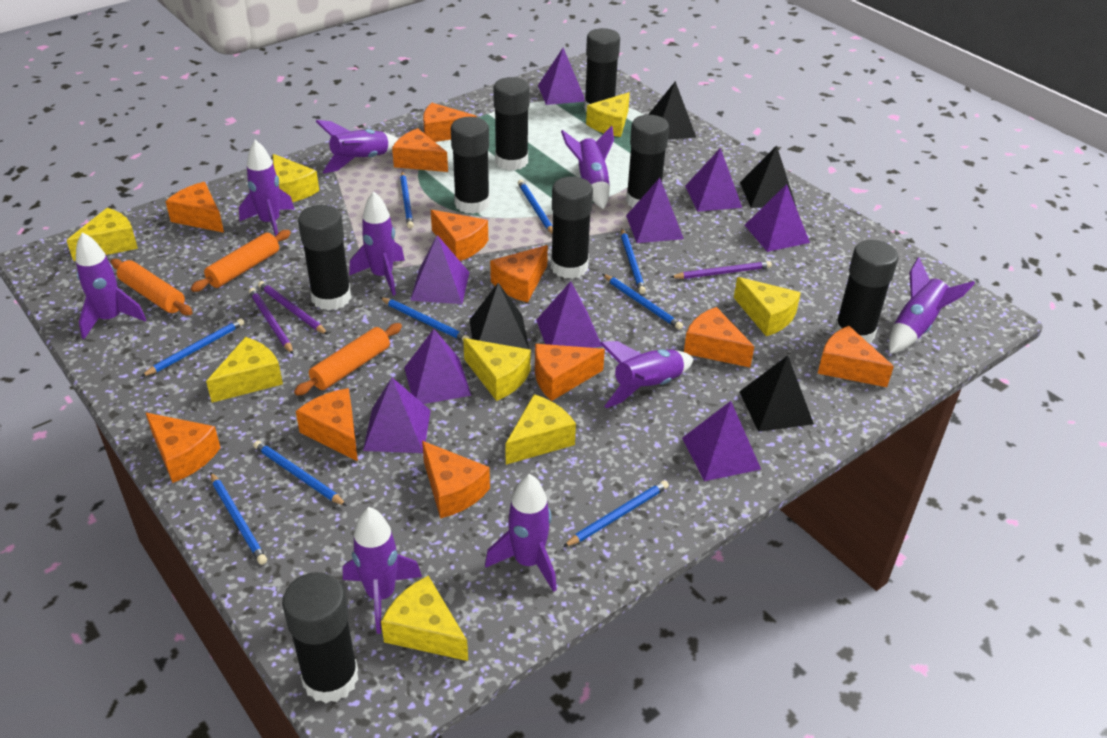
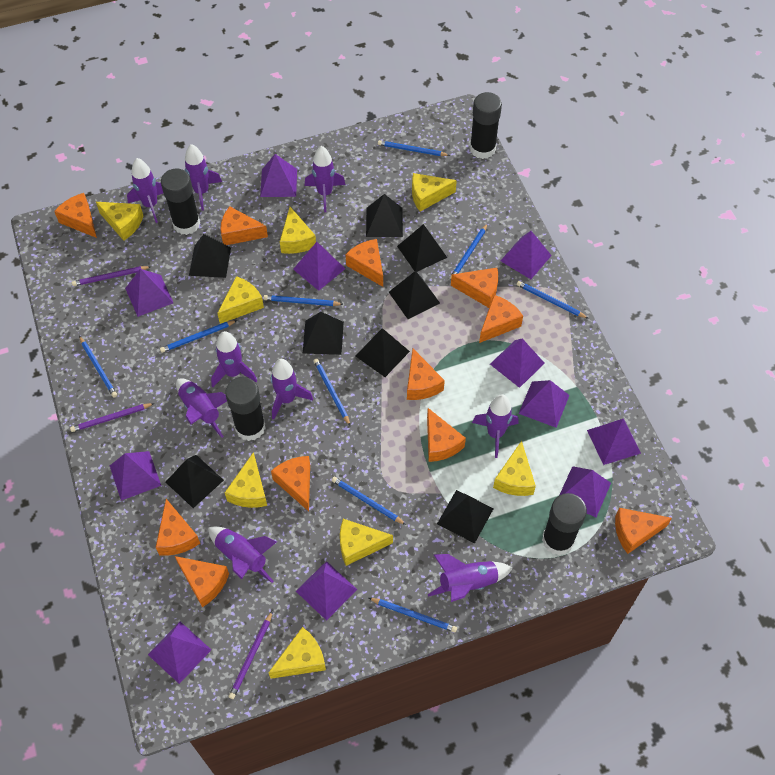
black glue stick: [282,572,359,703] [298,205,351,311] [451,117,490,214] [493,77,530,170] [551,177,593,279] [584,28,620,112] [626,115,669,208] [834,240,898,343] = 8 -> [161,169,200,235] [225,377,265,441] [470,92,502,159] [542,493,587,555] = 4
black pyramid: [470,283,529,349] [648,81,696,140] [739,355,814,432] [740,145,796,208] = 4 -> [166,455,224,508] [189,234,231,278] [303,312,344,355] [355,328,410,377] [366,194,403,237] [389,271,440,319] [397,224,447,272] [437,490,493,543] = 8
orange rolling pin: [110,259,193,315] [191,230,291,292] [294,323,402,396] = 3 -> none = 0
purple pyramid: [363,377,431,453] [404,329,471,404] [410,235,469,304] [536,281,602,348] [538,48,585,105] [626,178,684,243] [682,401,761,481] [685,148,742,212] [745,184,810,252] = 9 -> [110,451,161,501] [125,269,173,317] [148,622,211,684] [260,154,297,197] [293,242,345,291] [296,561,357,621] [490,338,545,388] [501,231,552,279] [518,380,570,428] [560,466,611,517] [587,419,641,465] = 11

